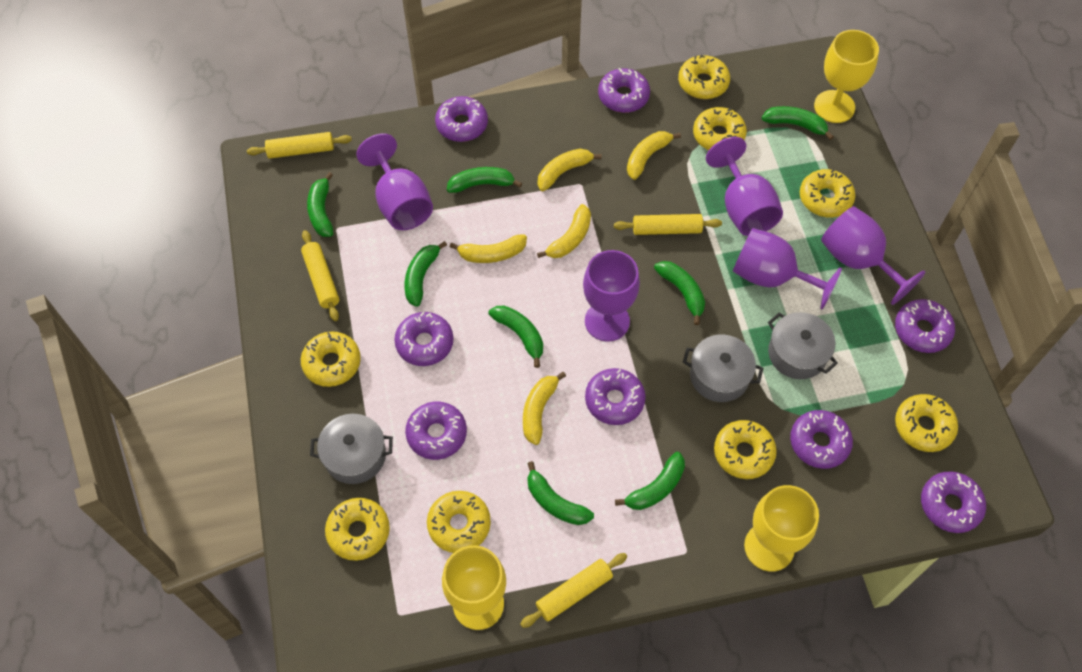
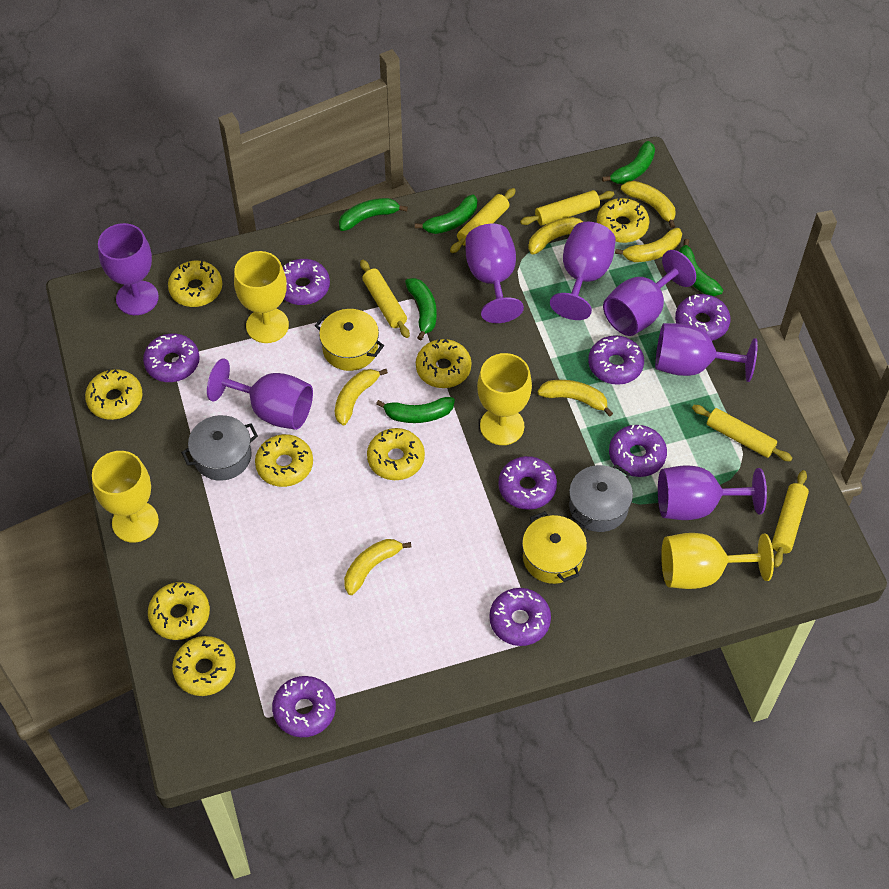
green banana: [307,172,333,237] [404,241,447,307] [447,167,522,193] [488,306,543,368] [527,461,594,525] [615,452,685,510] [654,261,705,325] [762,106,834,140] = 8 -> [339,198,408,231] [376,397,455,423] [405,278,437,340] [415,195,477,234] [602,141,655,184] [679,239,723,296] = 6
grey pot: [310,414,393,484] [683,335,763,402] [768,312,838,379] = 3 -> [181,415,258,481] [569,464,633,532] = 2
purple goblet: [356,134,433,230] [583,250,640,342] [706,137,783,236] [733,228,842,309] [821,206,926,305] = 5 -> [98,223,159,315] [207,358,313,430] [465,224,524,323] [550,222,616,320] [603,250,696,336] [655,323,758,382] [658,465,767,520] = 7
yellow banana: [450,234,527,263] [523,372,566,445] [537,204,591,258] [538,149,602,191] [627,131,681,180] = 5 -> [335,369,388,425] [344,539,411,595] [528,217,583,255] [538,380,613,417] [615,228,682,262] [621,181,676,228] = 6
yellow goblet: [442,545,506,630] [744,485,819,572] [814,30,879,123] = 3 -> [92,451,159,543] [234,251,289,343] [477,353,532,445] [661,533,774,589] = 4
yellow pot: none = 0 -> [315,309,384,371] [522,511,587,584] = 2
yellow rolling pin: [247,132,352,159] [301,230,339,321] [520,553,627,628] [614,214,722,235] = 4 -> [360,260,410,338] [450,188,516,253] [520,190,614,226] [692,405,792,462] [772,470,809,568] = 5

